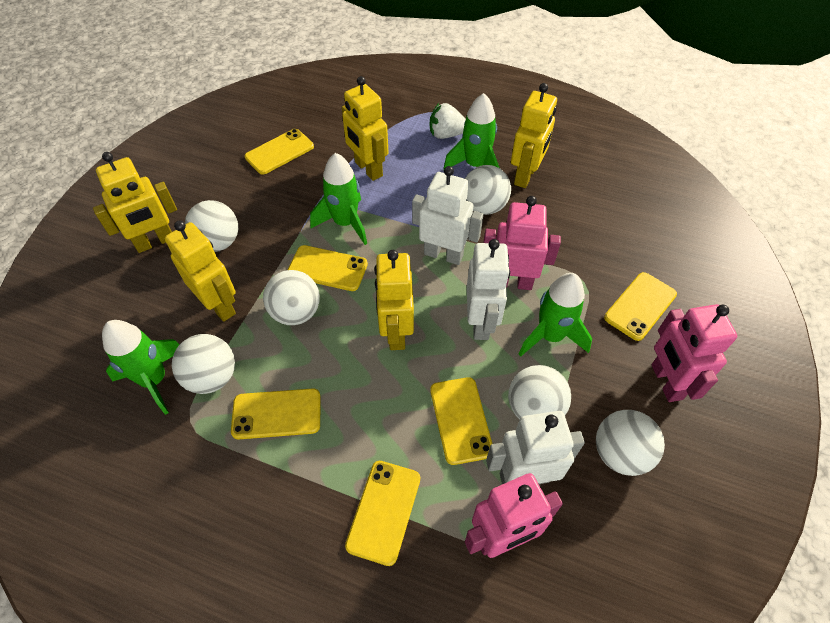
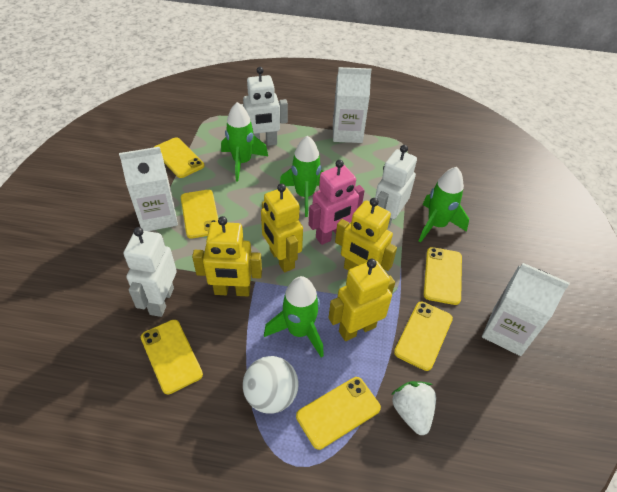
pink robot: [465,473,563,558] [483,196,561,290] [652,304,737,402] = 3 -> [308,160,365,245] = 1
white ball: [172,334,235,394] [185,200,238,252] [263,270,320,325] [465,165,511,215] [508,365,571,419] [596,410,665,476] = 6 -> [243,356,299,414] = 1
white carton: none = 0 -> [119,147,178,231] [333,67,372,143] [482,263,570,356] = 3
yellow robot: [93,152,177,253] [165,220,236,322] [342,76,389,181] [374,250,414,350] [511,83,557,188] = 5 -> [192,216,262,296] [261,184,303,272] [329,259,395,341] [335,198,397,271] = 4

